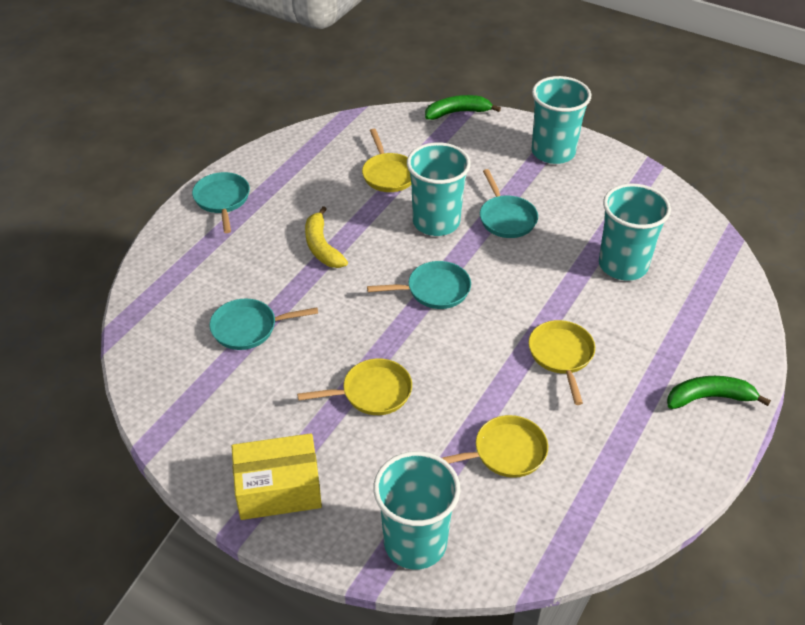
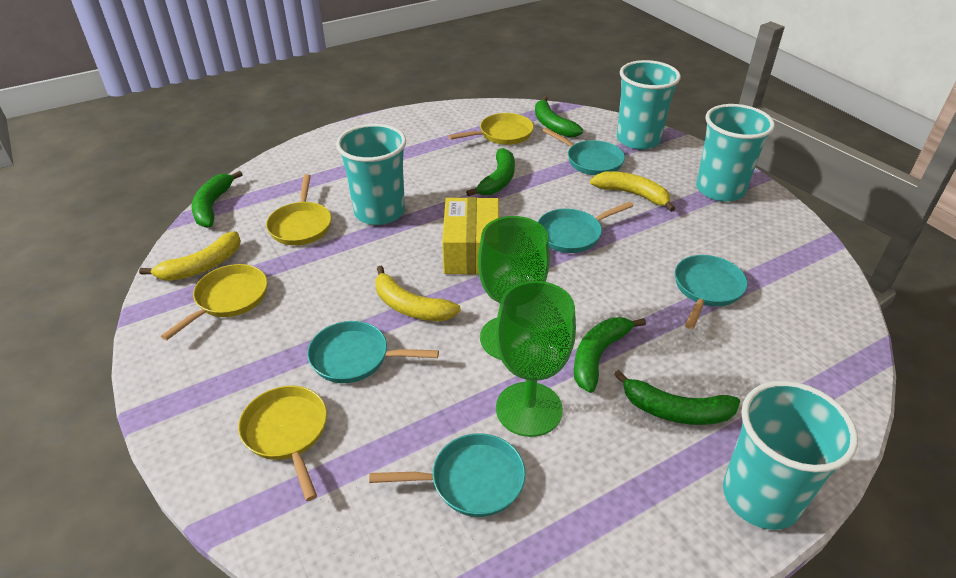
green banana: [425,95,501,120] [667,376,771,409] = 2 -> [191,171,243,228] [466,148,515,196] [535,96,583,137] [574,317,646,393] [614,370,740,425] = 5
green goblet: none = 0 -> [478,216,550,360] [495,281,576,437] = 2
turquoise pan: [192,172,250,233] [210,299,318,350] [367,261,471,309] [480,169,538,238] = 4 -> [307,321,439,383] [369,433,526,517] [538,201,633,253] [542,128,625,175] [675,255,748,329] = 5
yellow banana: [305,206,348,268] = 1 -> [139,231,241,281] [375,265,461,321] [590,171,675,212] = 3

